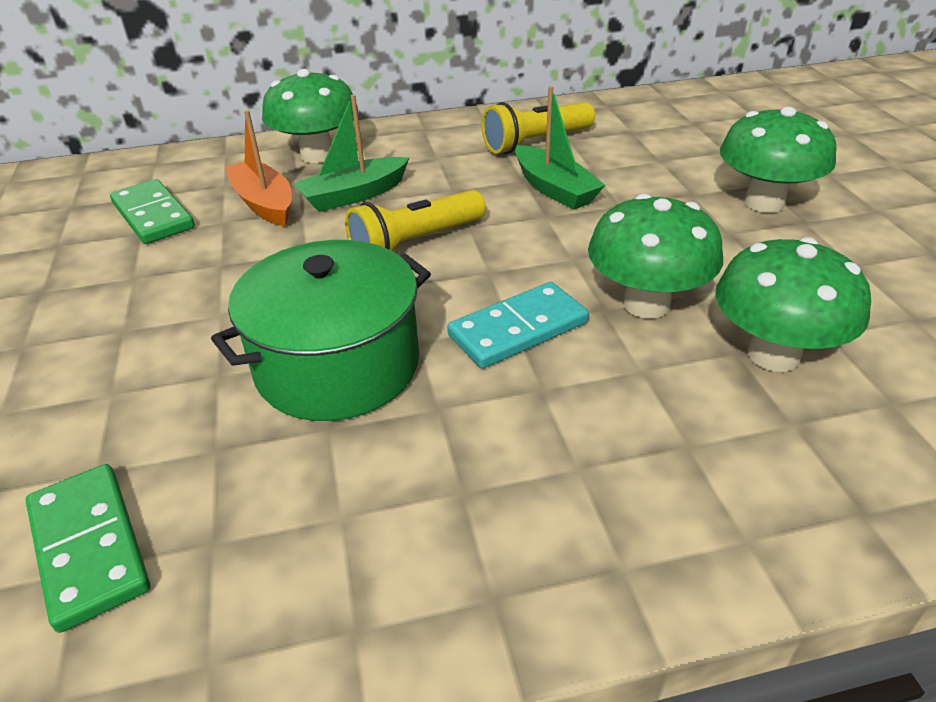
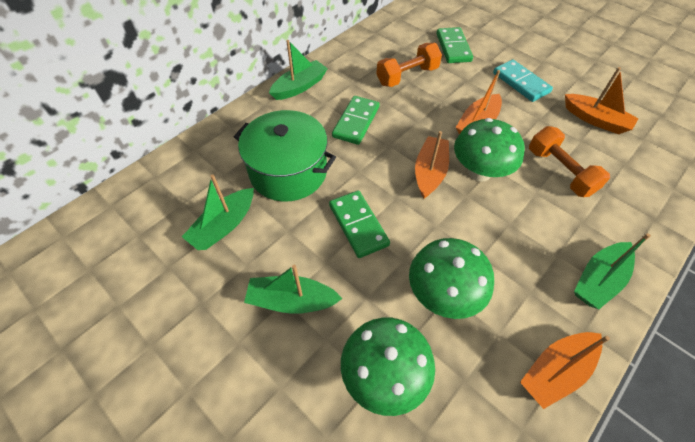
green boat: [293,94,409,212] [515,86,605,210] = 2 -> [182,175,254,250] [244,265,343,314] [269,40,328,100] [574,233,651,309] = 4
green domino: [26,464,150,633] [110,179,195,244] = 2 -> [329,190,390,258] [332,96,380,145] [436,27,473,63] = 3
green mushroom: [262,69,358,163] [588,194,723,319] [715,237,871,372] [720,107,836,213] = 4 -> [341,318,435,416] [409,238,494,319] [454,118,525,182] = 3
orange boat: [224,110,292,226] = 1 -> [415,131,449,198] [456,70,502,134] [520,332,610,409] [565,67,639,134] = 4
orange dumbbell: none = 0 -> [376,43,442,87] [529,126,610,197] = 2
yellow flashlight: [345,190,486,251] [482,102,595,154] = 2 -> none = 0

